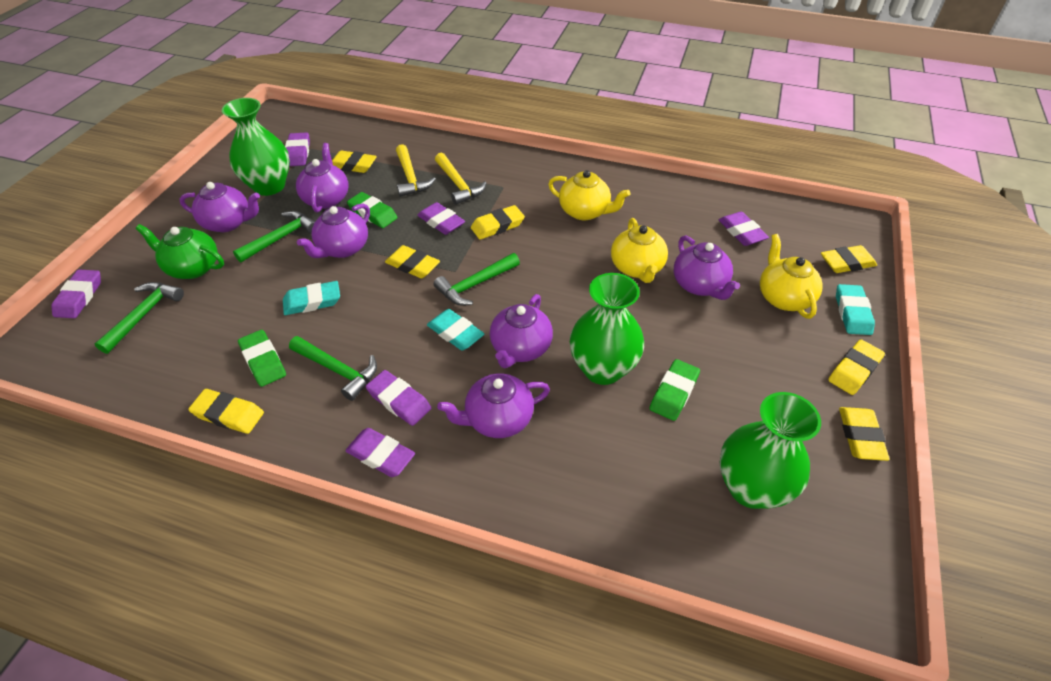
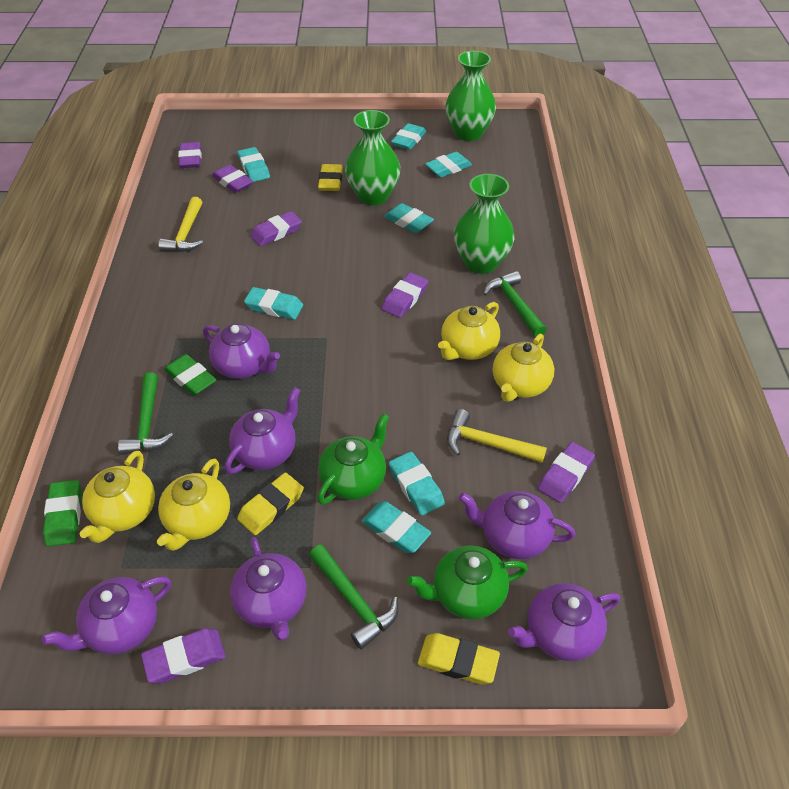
green eraser: [238,330,286,387] [347,192,398,228] [650,359,700,421] = 3 -> [43,480,82,547] [164,354,216,396] = 2
green hammer: [95,282,184,354] [233,211,315,263] [289,336,377,401] [434,253,520,306] = 4 -> [118,372,173,455] [309,544,398,649] [483,271,547,337] = 3
green teapot: [135,224,224,279] = 1 -> [317,413,389,505] [407,545,528,620] = 2
turquoise eraser: [283,281,340,315] [427,309,484,350] [836,284,875,335] = 3 -> [237,147,270,182] [244,287,303,320] [361,501,431,553] [384,203,434,233] [389,452,445,515] [391,123,426,150] [425,152,472,177] = 7
yellow eraser: [188,389,264,434] [332,150,377,173] [385,245,440,278] [471,205,525,240] [821,245,877,273] [828,340,885,395] [839,407,890,461] = 7 -> [237,472,304,535] [318,164,343,191] [418,633,500,684] = 3
yellow teapot: [548,170,630,221] [611,218,668,283] [760,234,823,319] = 3 -> [80,451,155,543] [157,459,230,551] [438,302,500,360] [493,334,554,402] = 4

